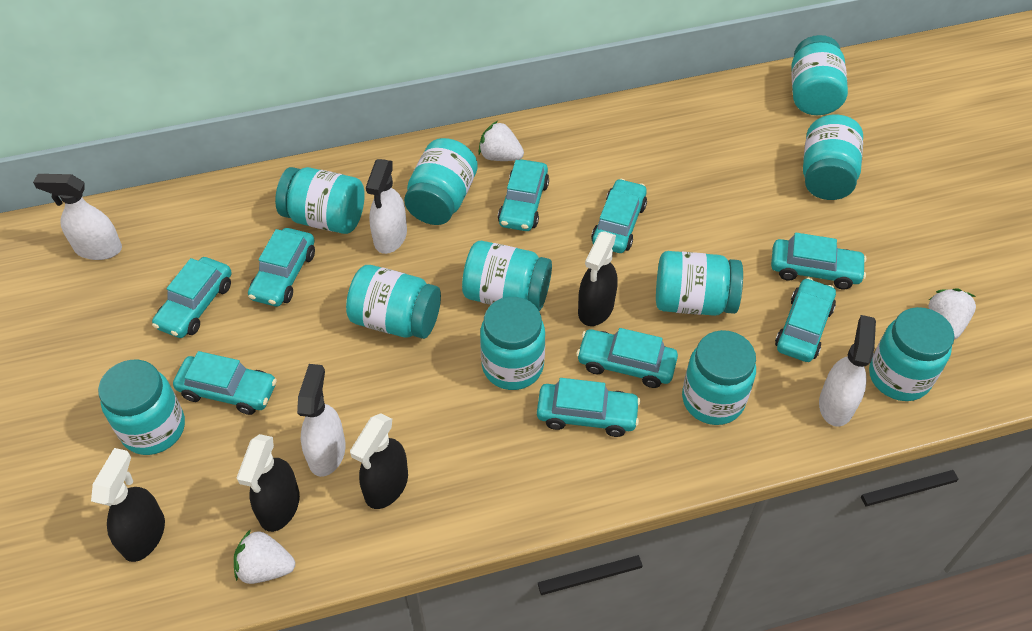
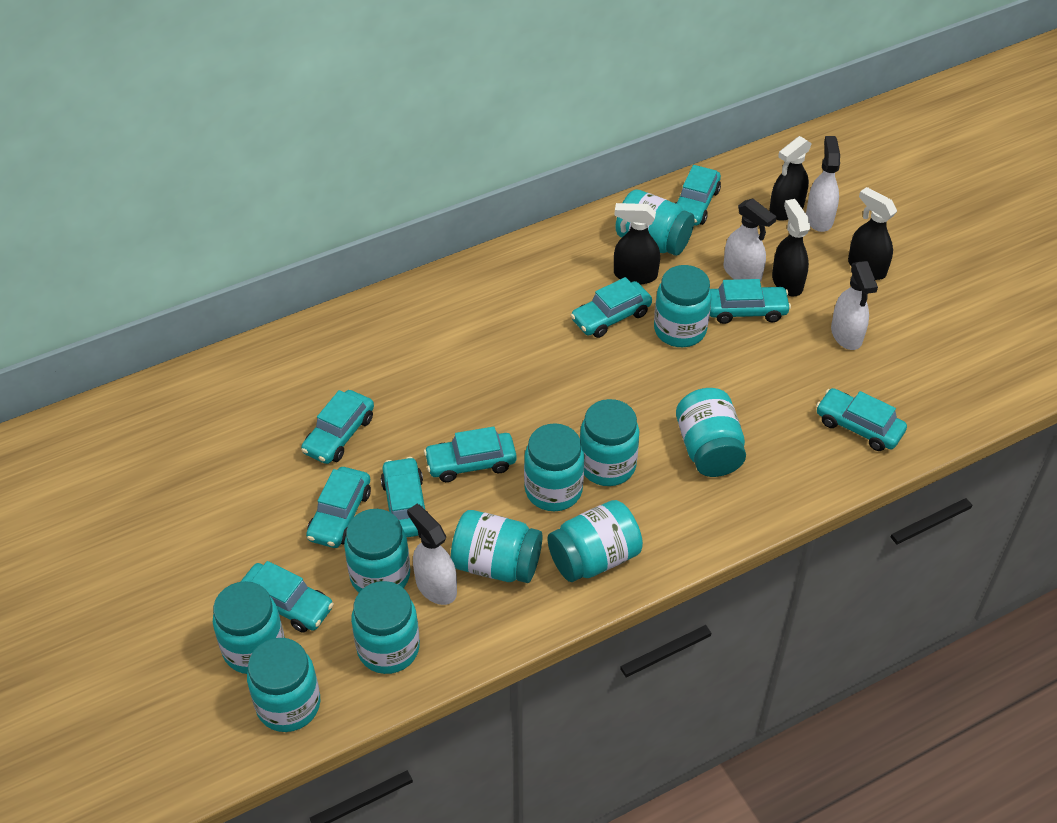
white strawberry: [234,529,295,584] [479,121,524,161] [928,289,976,340] = 3 -> none = 0

